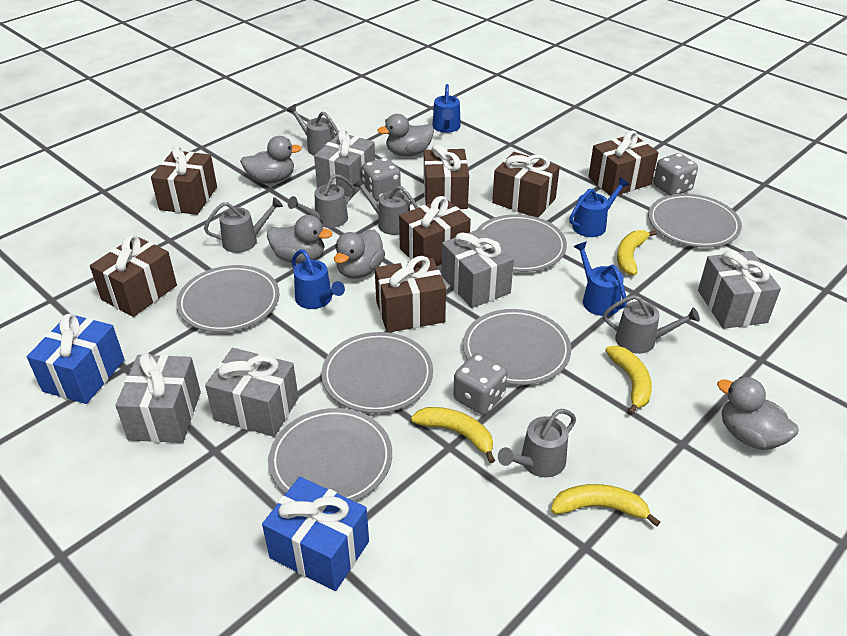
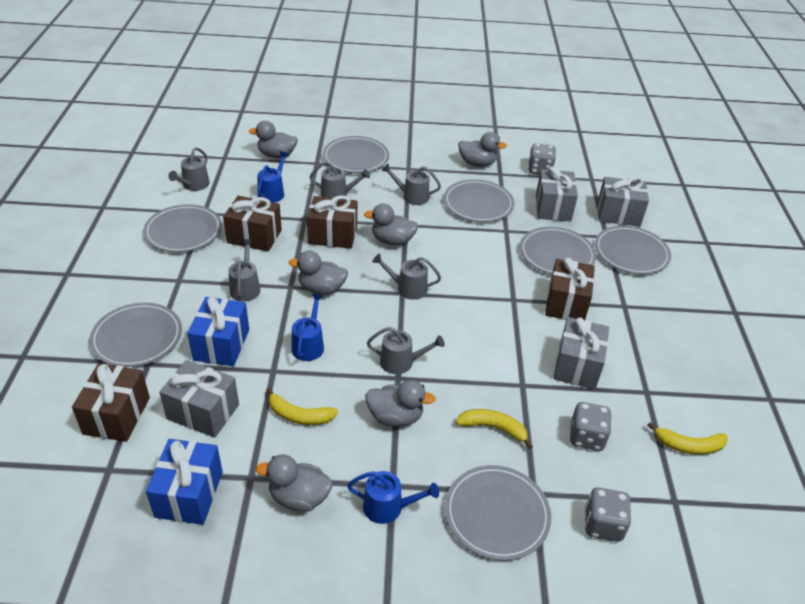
blue watering can: [291,249,345,309] [432,84,461,133] [569,177,630,237] [574,242,627,316] = 4 -> [257,151,289,203] [291,293,324,361] [347,471,439,524] = 3
brown gift: [90,235,177,317] [151,146,217,215] [375,256,446,333] [399,196,471,266] [424,144,469,209] [492,152,560,218] [588,130,659,196] = 7 -> [72,363,150,442] [223,196,282,251] [307,195,357,249] [545,258,595,321] = 4
grey duck: [240,136,302,183] [267,215,333,264] [334,230,385,279] [377,114,434,156] [717,377,799,450] = 5 -> [249,121,298,158] [256,455,333,512] [288,251,348,295] [364,204,419,245] [365,380,436,427] [458,132,507,167] = 6
grey gift: [115,353,201,443] [205,348,299,437] [314,129,375,197] [441,229,514,308] [698,250,781,329] = 5 -> [159,360,239,438] [536,166,578,222] [553,317,609,389] [597,176,649,227] = 4
grey plate: [176,265,280,332] [269,408,392,501] [322,332,433,413] [463,309,571,385] [477,214,567,272] [648,194,742,247] = 6 -> [89,303,182,367] [143,204,222,252] [323,136,389,173] [444,179,514,222] [445,465,551,561] [520,227,596,275] [595,226,671,275] = 7
yellow banana: [411,407,495,463] [551,484,660,527] [605,346,652,415] [617,230,657,275] = 4 -> [266,387,338,425] [456,409,533,449] [647,422,728,455] = 3

